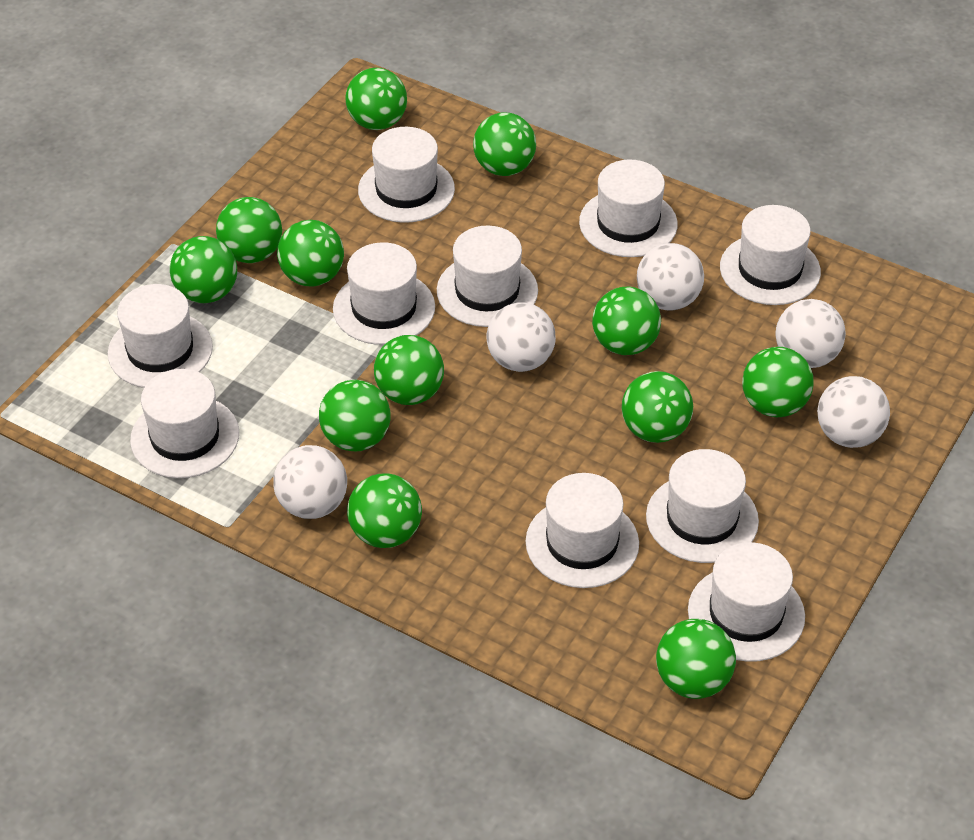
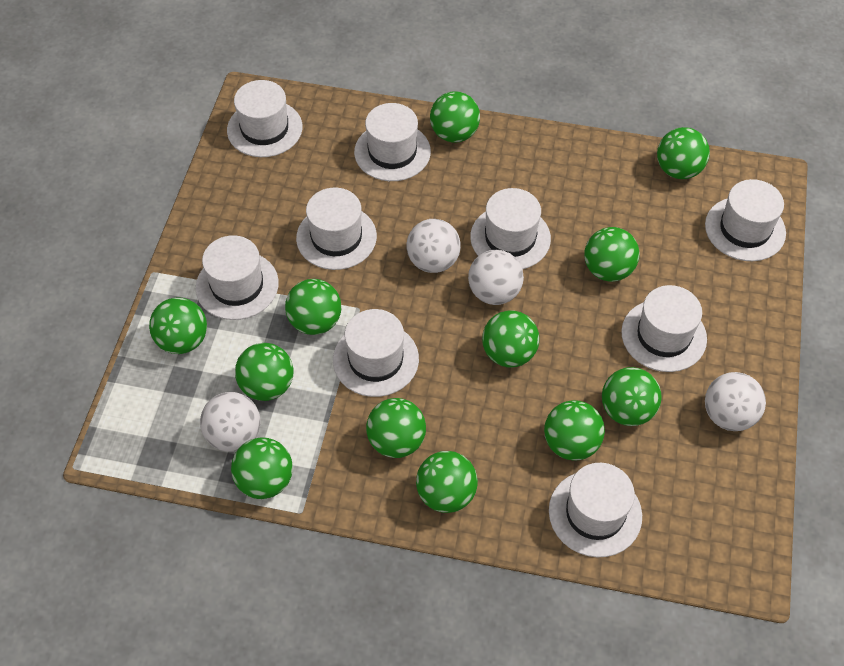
white ball: [273,445,347,519] [486,302,556,372] [637,243,704,310] [775,299,846,368] [817,376,890,448] = 5 -> [200,392,260,452] [407,219,461,273] [468,250,524,305] [705,372,766,431] = 4
white hat: [108,284,213,388] [130,369,239,478] [333,242,435,345] [358,127,455,223] [437,226,538,327] [526,473,639,588] [579,159,678,257] [646,449,759,563] [688,542,805,662] [720,205,821,305] = 10 -> [196,235,279,320] [227,80,303,157] [296,188,377,270] [333,309,419,397] [354,103,431,181] [470,188,551,269] [549,463,642,557] [621,285,707,372] [705,179,786,261] = 9

